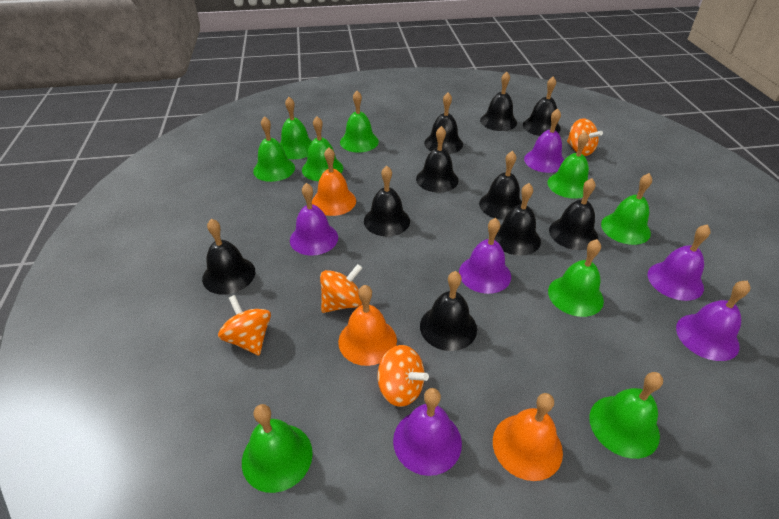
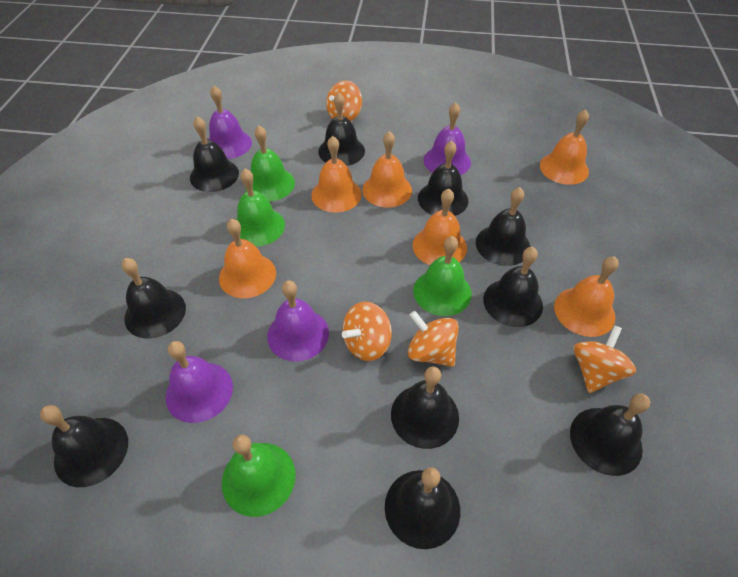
green bell: [242,404,313,493] [253,116,295,182] [280,97,312,159] [302,116,343,181] [340,91,379,153] [547,131,589,199] [548,239,604,317] [589,372,663,459] [601,173,652,245] = 9 -> [222,435,296,517] [236,169,285,246] [245,126,295,201] [413,236,472,316] = 4
orange bell: [312,147,356,216] [338,285,397,366] [493,393,563,481] = 3 -> [219,219,276,298] [311,136,362,213] [362,131,412,208] [413,189,467,265] [540,109,589,185] [554,256,619,337] = 6
purple bell: [290,183,338,255] [393,388,462,476] [459,218,511,294] [524,109,564,173] [648,224,711,301] [676,281,750,361] = 6 -> [165,341,233,423] [208,86,252,159] [267,281,329,362] [424,102,471,175] = 4

